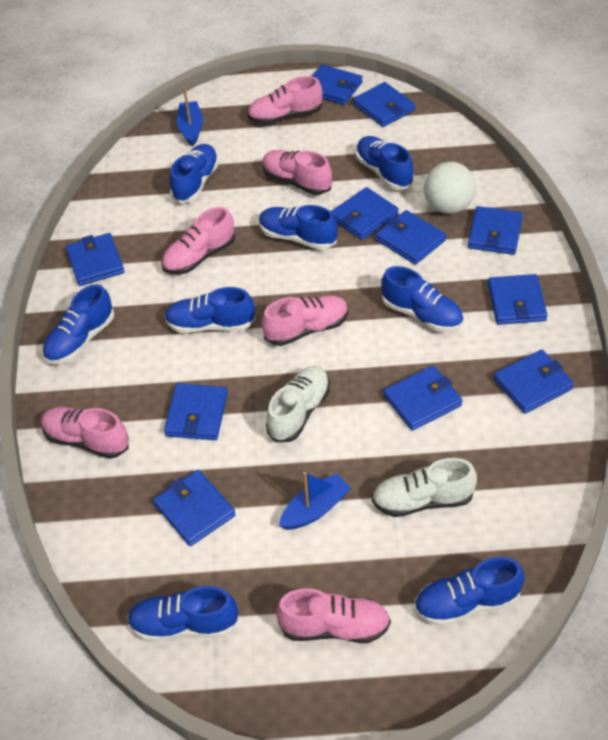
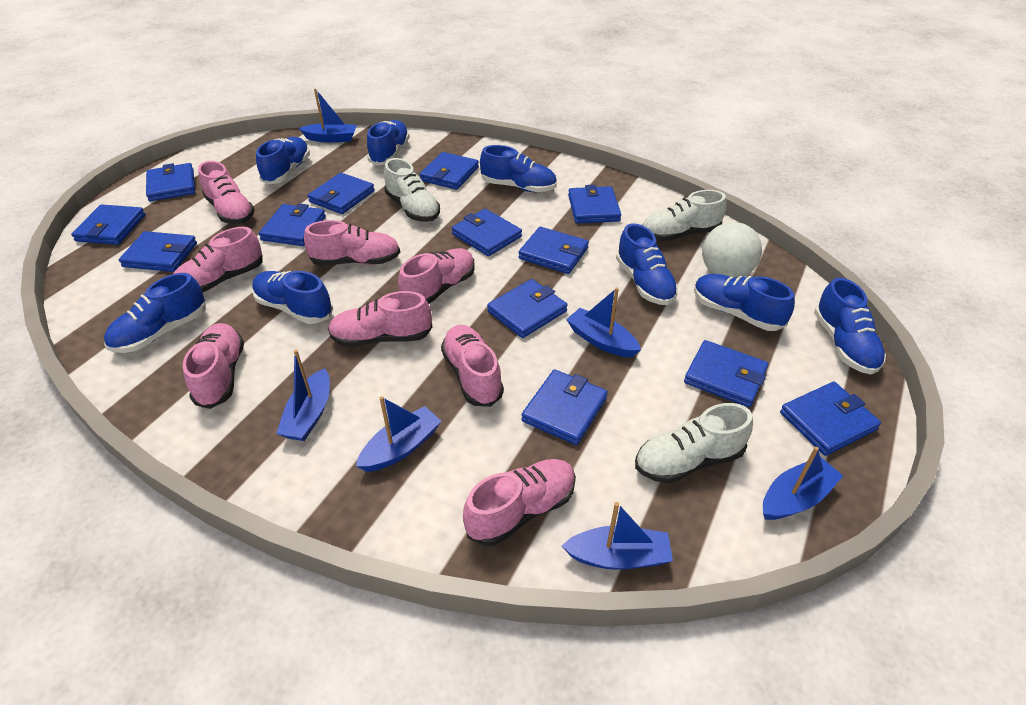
blue boat: [177,87,203,146] [279,472,351,530] = 2 -> [276,350,330,441] [299,89,357,143] [356,396,441,472] [562,502,673,570] [566,287,641,358] [763,447,843,520] = 6
blue wallet: [66,233,124,286] [153,470,236,546] [164,383,228,440] [311,65,363,105] [331,187,399,240] [353,82,415,127] [376,210,446,265] [383,365,463,431] [468,206,523,255] [488,274,548,325] [493,349,574,414] = 11 -> [71,204,145,245] [119,231,197,272] [146,163,195,202] [259,203,326,246] [308,173,375,214] [419,152,479,190] [452,209,522,256] [487,279,567,338] [519,227,589,274] [521,369,608,445] [568,185,621,223] [684,340,768,407] [780,382,881,456] = 13
pink shoe: [41,407,129,459] [161,207,235,274] [247,76,323,124] [261,295,348,346] [262,150,332,195] [276,588,391,643] = 6 -> [173,227,263,292] [183,323,244,409] [198,161,255,224] [304,220,400,266] [328,291,432,347] [398,248,475,304] [441,325,504,407] [463,459,576,546] = 8
white shoe: [266,366,330,442] [372,458,477,517] = 2 -> [384,158,440,222] [635,403,753,483] [642,190,727,241] = 3

